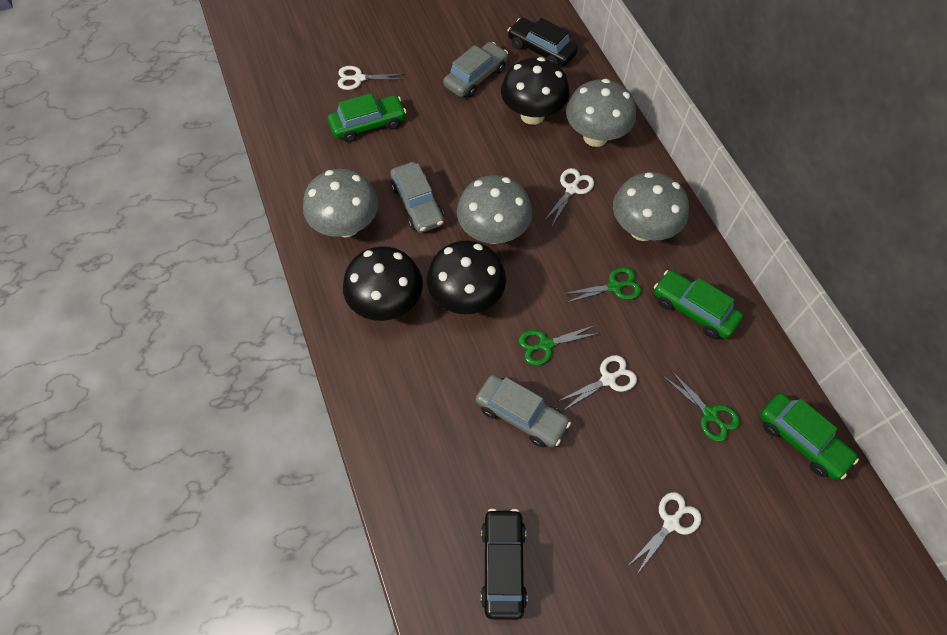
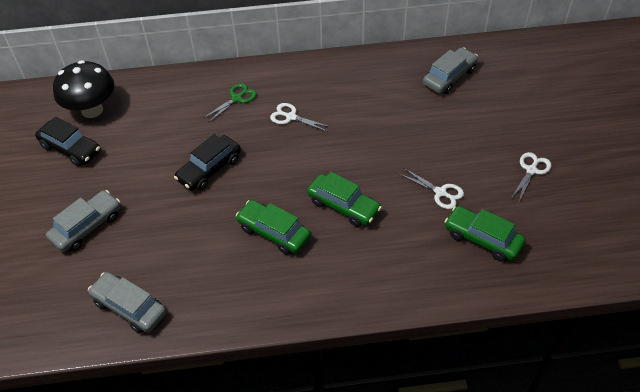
black mushroom: [343,246,423,321] [427,240,506,314] [501,57,569,125] = 3 -> [53,60,114,118] = 1
green scissors: [519,325,600,365] [563,267,641,303] [663,369,740,442] = 3 -> [204,83,257,122] = 1
grey mushroom: [303,169,379,238] [457,175,532,244] [566,79,636,147] [613,172,689,241] = 4 -> none = 0
white scissors: [338,66,405,90] [544,168,594,225] [557,355,637,411] [630,492,702,574] = 4 -> [270,103,331,132] [400,168,464,209] [511,152,551,201] = 3

